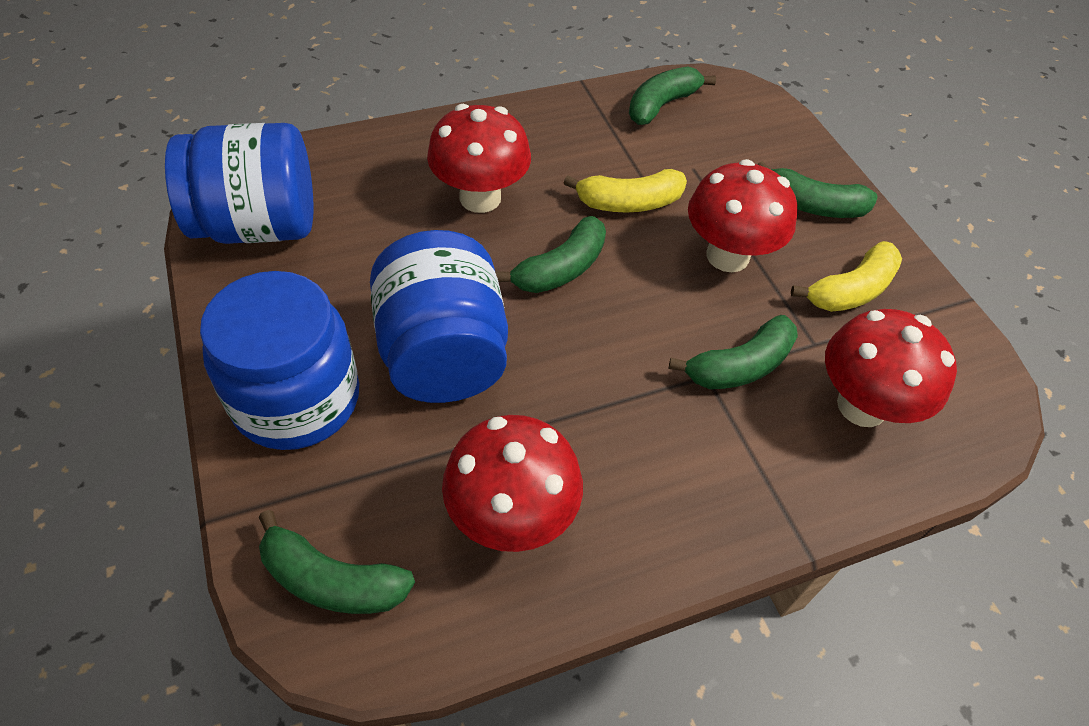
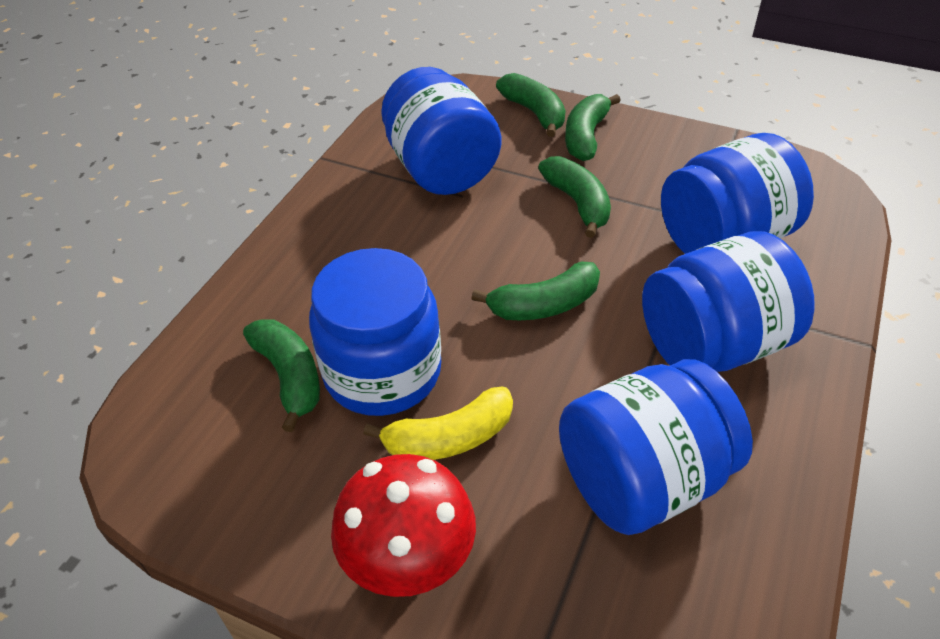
blue jar: [165,123,314,244] [200,271,359,450] [370,230,508,403] = 3 -> [309,248,441,416] [381,67,501,195] [559,359,753,535] [642,231,815,372] [661,133,814,254] = 5
red mushroom: [427,104,531,213] [442,415,583,552] [688,159,797,272] [825,309,957,427] = 4 -> [331,454,476,597] = 1
yellow banana: [564,169,687,213] [791,241,902,312] = 2 -> [363,387,513,460] = 1

